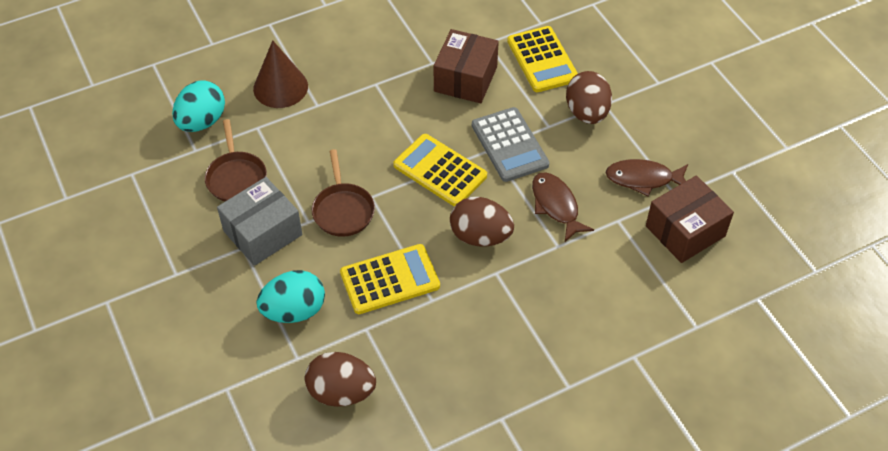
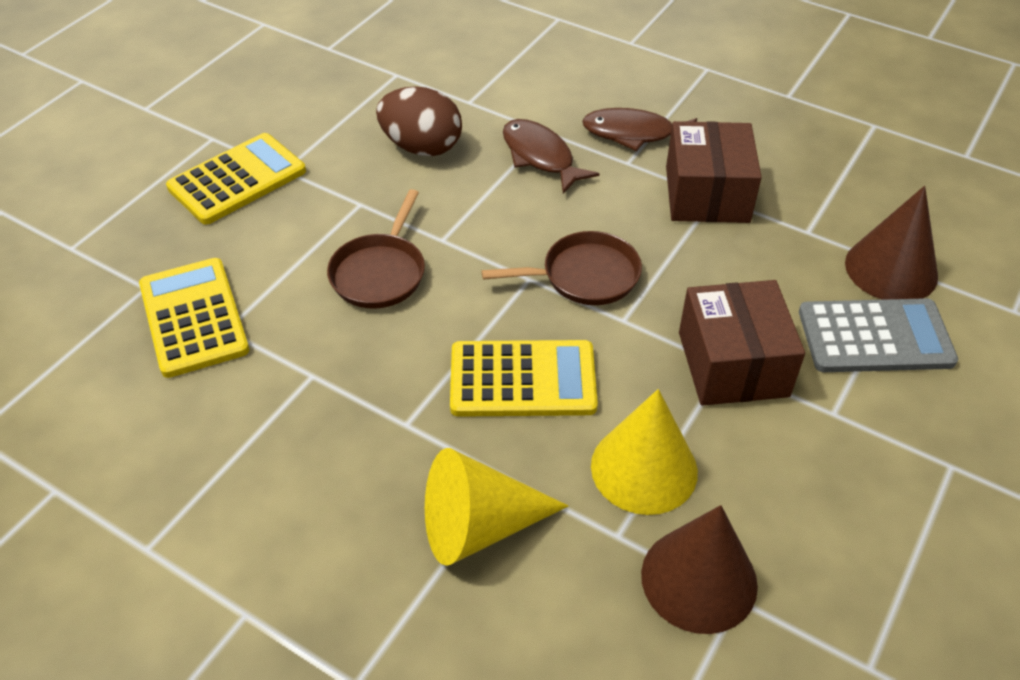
brown cone: [253,40,308,108] = 1 -> [641,505,758,634] [845,186,938,300] = 2
brown egg: [305,352,376,407] [450,197,514,247] [566,71,612,124] = 3 -> [376,86,462,156] = 1
grey box: [217,177,302,266] = 1 -> none = 0
turquoise egg: [172,80,225,132] [257,270,325,323] = 2 -> none = 0
yellow cone: none = 0 -> [425,448,569,566] [591,389,698,515] = 2

